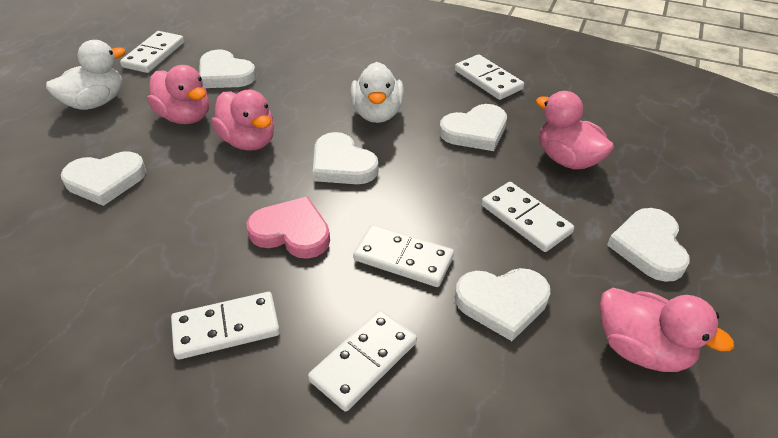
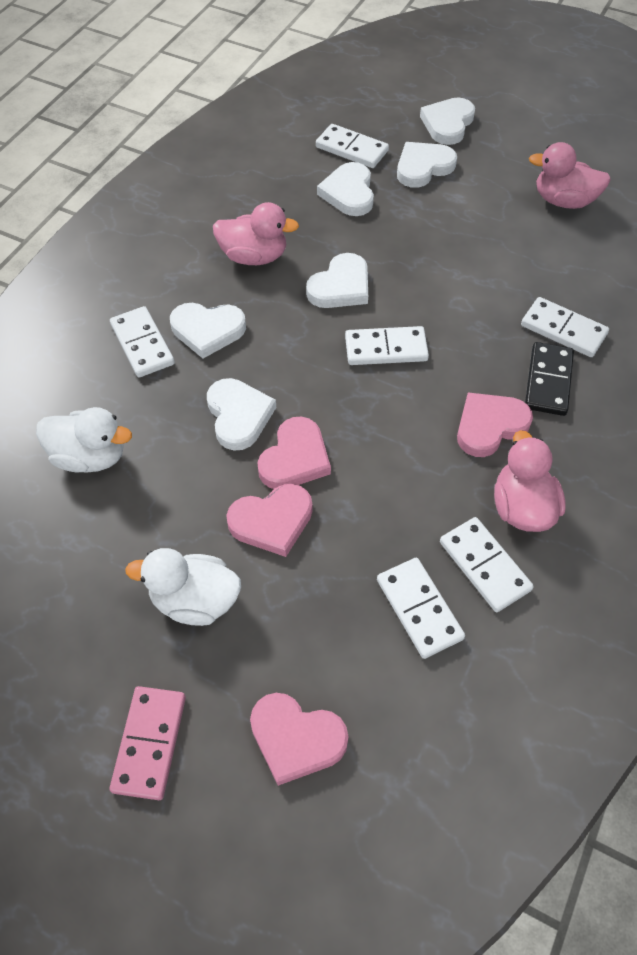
black domino: none = 0 -> [525,342,574,416] = 1
pink domino: none = 0 -> [110,686,186,800] = 1
pink duck: [147,65,209,124] [211,90,274,151] [536,91,614,169] [600,288,734,372] = 4 -> [213,202,299,265] [494,430,566,532] [529,142,611,209] = 3
pink heart: [247,196,330,259] = 1 -> [226,484,313,557] [250,693,348,786] [257,417,331,489] [457,392,533,457] = 4

